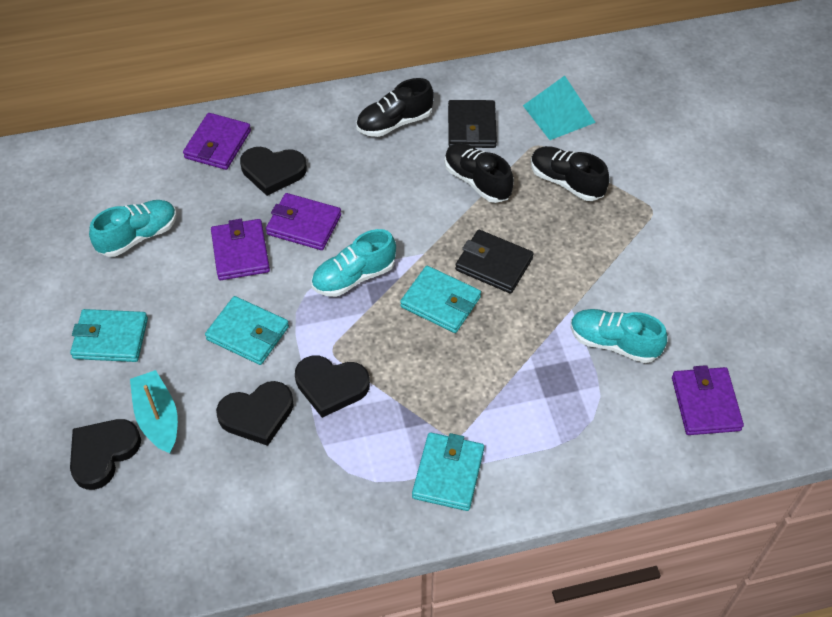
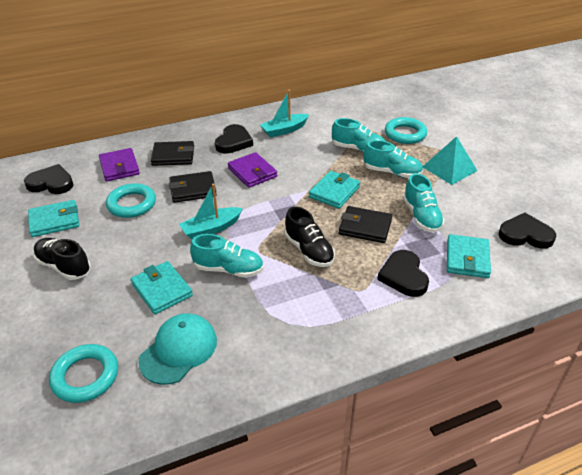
black shoe: [356,78,434,137] [445,143,514,203] [531,146,610,201] = 3 -> [33,238,91,280] [285,207,335,267] = 2
black wallet: [448,100,497,148] [455,230,534,294] = 2 -> [151,141,194,166] [169,171,217,203] [339,206,392,243] = 3
purple wallet: [183,113,251,170] [211,219,270,280] [266,193,341,250] [672,365,744,435] = 4 -> [99,148,140,181] [228,152,277,188] = 2
turquoise boat: [130,370,178,453] = 1 -> [179,183,243,239] [260,90,309,138] = 2
turquoise cap: none = 0 -> [138,313,217,385] = 1
turquoise ring: none = 0 -> [49,344,118,403] [106,183,156,218] [385,117,427,144] = 3
turquoise shoe: [89,200,177,257] [311,229,396,297] [571,309,667,363] = 3 -> [190,234,263,278] [332,118,385,153] [364,140,423,178] [403,173,445,233] = 4

